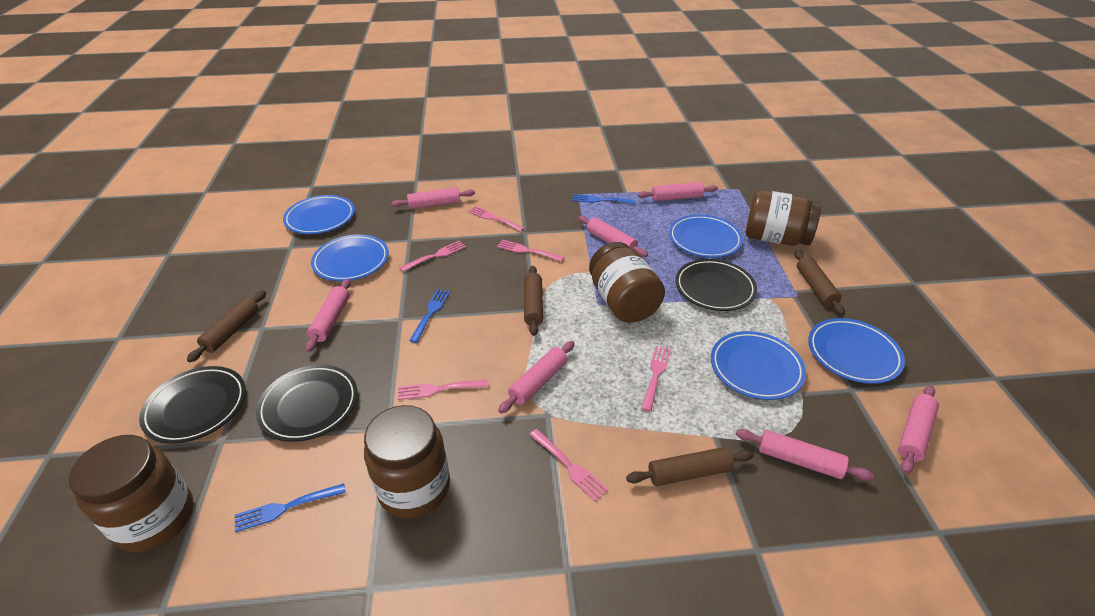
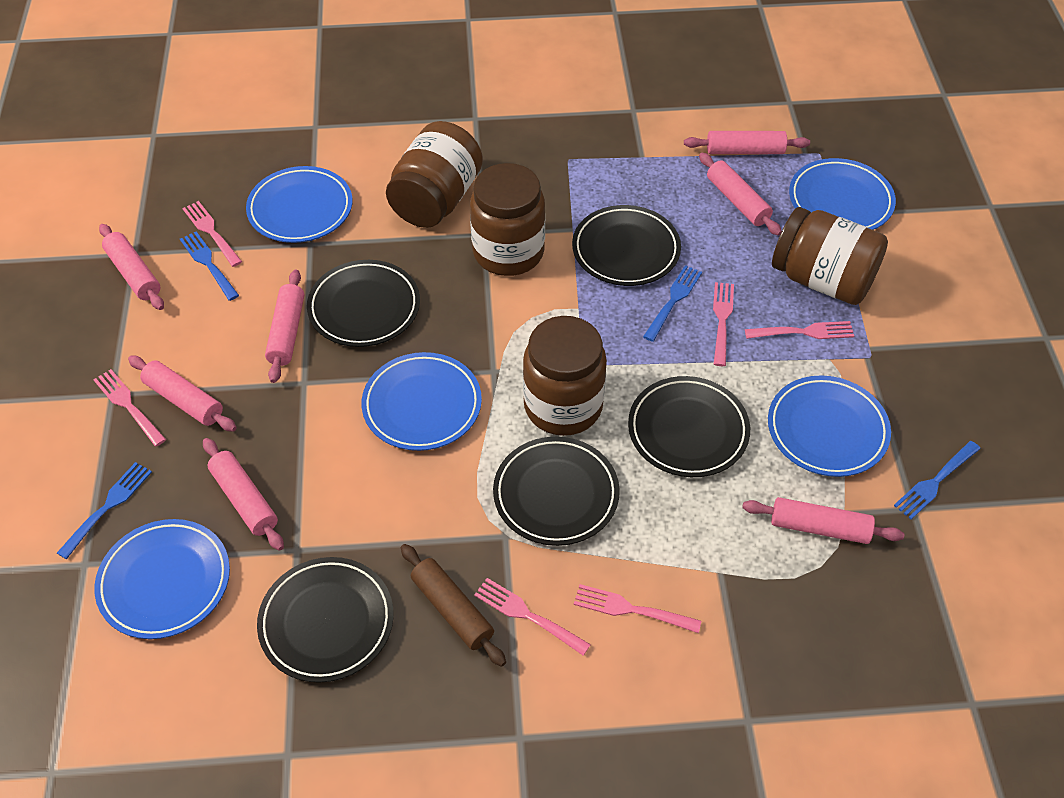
black plate: [139,366,246,444] [256,365,358,442] [675,259,757,311] = 3 -> [257,557,394,683] [307,260,420,347] [493,437,620,546] [572,205,681,286] [628,376,750,477] = 5
blue fork: [235,483,346,533] [409,289,450,343] [572,194,636,204] = 3 -> [57,462,152,559] [180,231,239,301] [643,265,702,342] [894,441,980,519] = 4
brown rolling pin: [187,290,266,362] [524,266,543,336] [626,447,754,486] [795,250,845,316] = 4 -> [401,544,506,667] = 1

